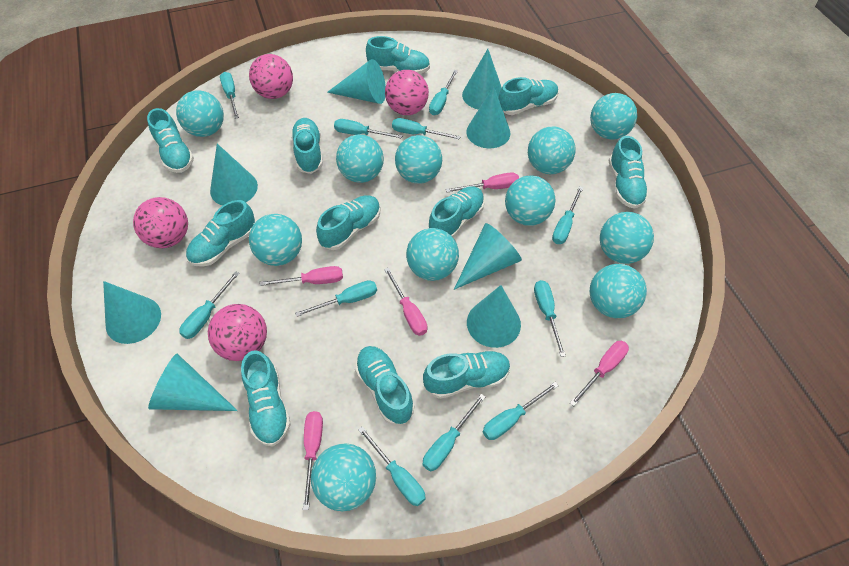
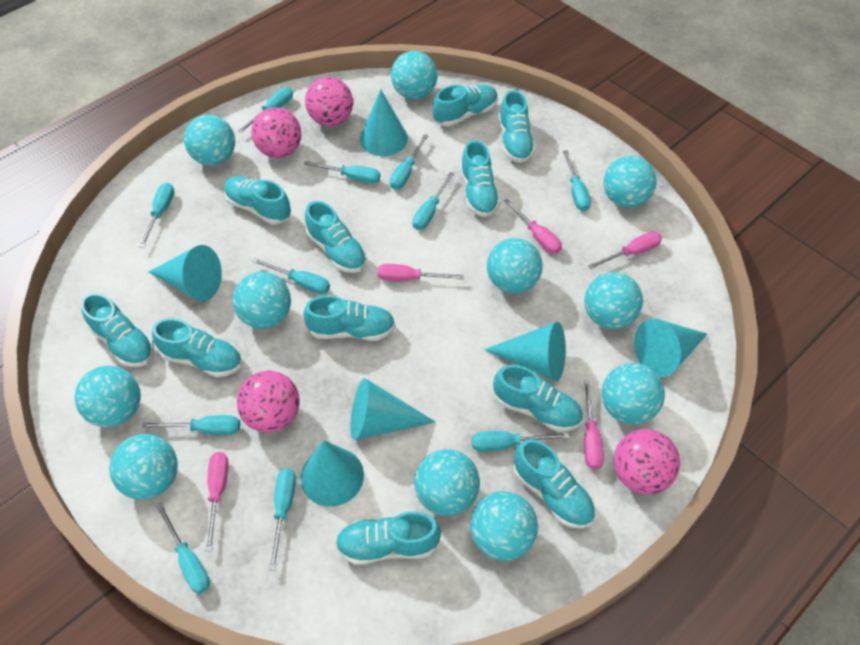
turquoise cone: [103,281,161,344] [148,354,238,411] [210,144,258,205] [327,59,386,104] [454,223,522,290] [462,49,502,110] [466,86,511,148] [467,285,521,348] = 8 -> [149,245,222,301] [301,440,364,507] [350,378,435,440] [360,89,408,156] [484,322,566,381] [634,319,707,377] = 6

